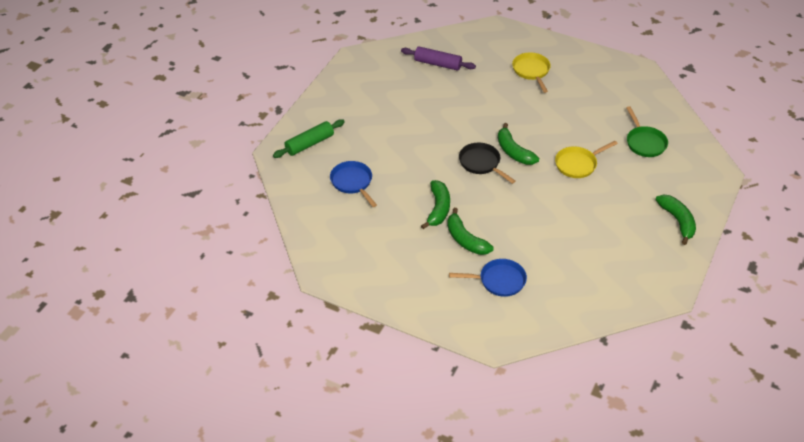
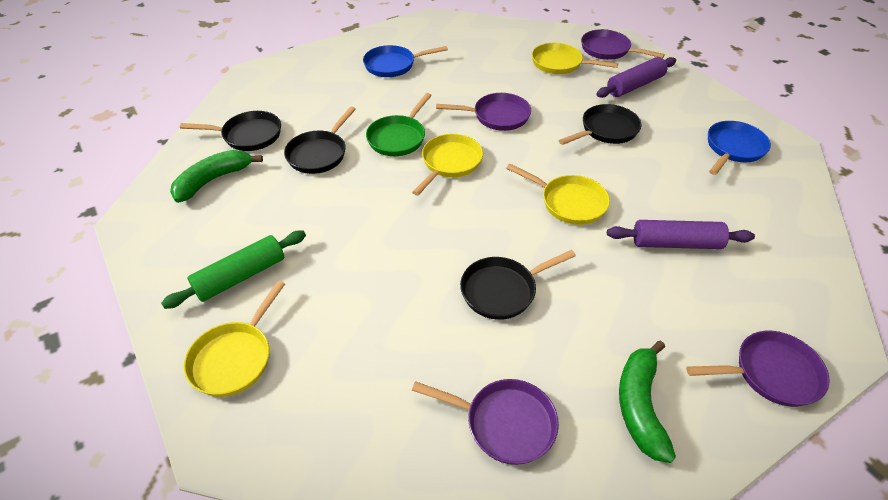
black pan: [459,143,516,184] = 1 -> [180,111,281,151] [284,106,356,174] [460,250,576,320] [558,104,641,145] = 4
green banana: [421,180,450,229] [447,208,494,255] [498,123,539,165] [655,194,696,245] = 4 -> [170,150,263,203] [619,340,676,463] = 2
purple pan: none = 0 -> [412,379,559,465] [436,93,531,131] [581,29,665,60] [686,331,830,407] = 4
purple rolling pin: [401,46,476,71] = 1 -> [596,57,676,98] [607,220,755,249] = 2
yellow pan: [512,52,551,93] [555,141,618,178] = 2 -> [184,281,285,397] [412,134,483,196] [506,164,610,225] [532,43,618,74] = 4

